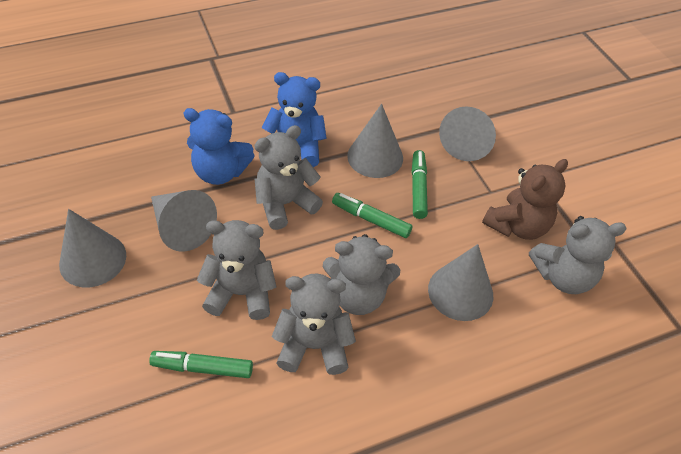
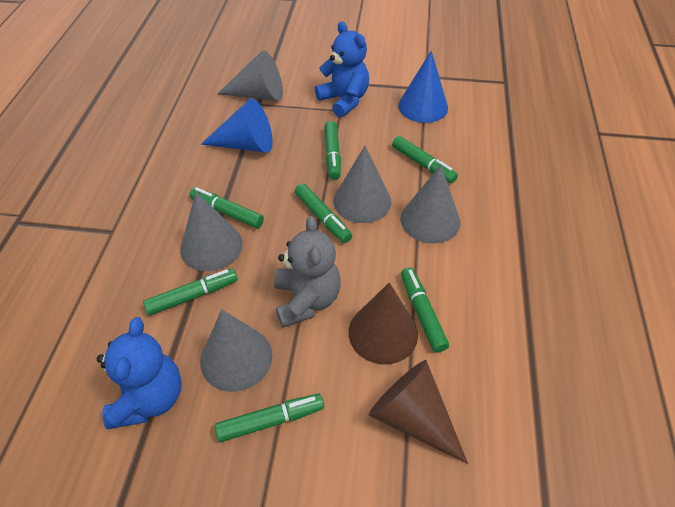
blue cone: none = 0 -> [201,99,272,153] [398,51,448,123] = 2
brown cone: none = 0 -> [349,282,418,364] [369,360,468,464] = 2
brown teddy bear: [482,159,568,240] = 1 -> none = 0
green marker: [149,351,253,378] [332,193,412,238] [412,150,428,219] = 3 -> [143,269,238,316] [189,187,264,228] [215,394,324,442] [295,184,352,243] [324,121,341,180] [392,136,458,183] [401,267,449,353] = 7
grey teddy bear: [197,220,277,320] [255,125,323,230] [272,273,356,375] [323,234,400,315] [529,216,627,294] = 5 -> [274,216,341,327] = 1

